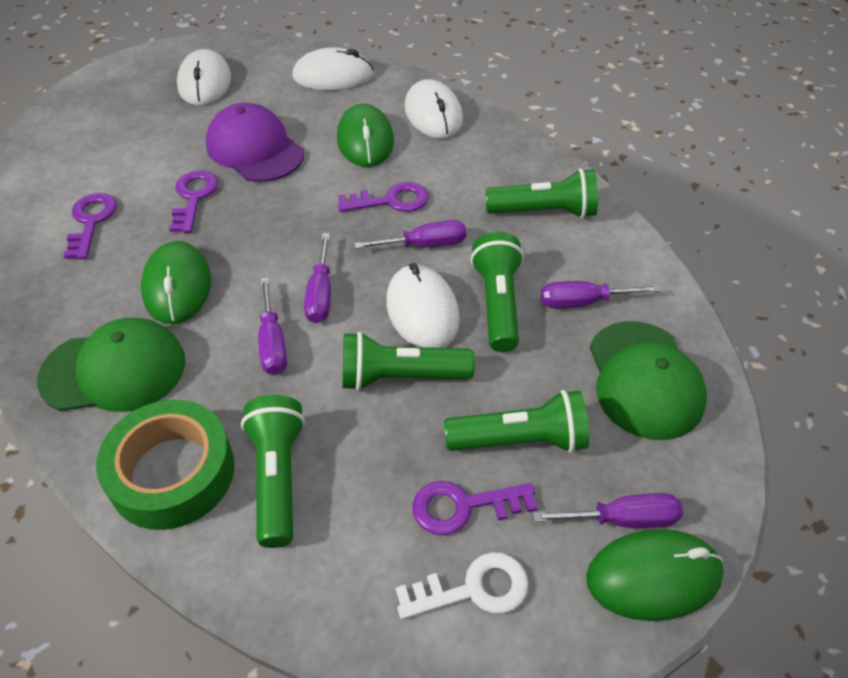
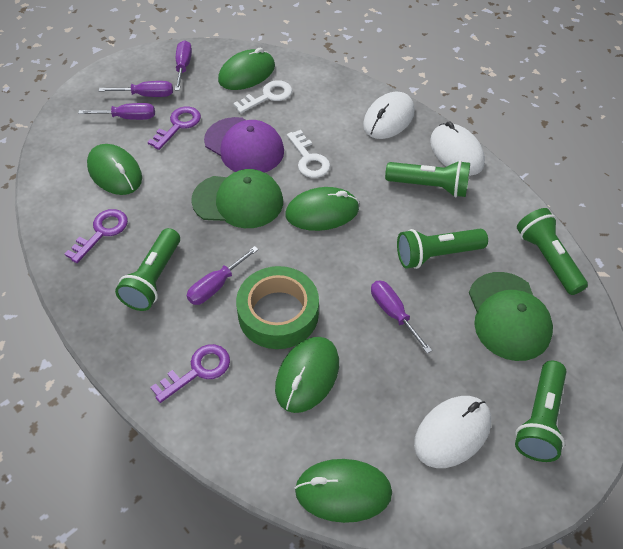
green mouse: [141,241,211,324] [337,104,394,167] [586,529,724,621] = 3 -> [87,144,142,195] [218,48,275,90] [275,337,339,413] [285,187,359,231] [295,459,392,523] = 5
purple key: [63,193,117,259] [169,170,218,233] [338,182,429,212] [413,481,537,535] = 4 -> [64,209,128,263] [148,107,201,150] [150,344,230,403] = 3
white key: [396,552,529,620] = 1 -> [233,80,292,113] [287,130,330,178] = 2
white mouse: [177,49,231,106] [292,47,374,91] [386,263,460,348] [405,79,463,139] = 4 -> [363,92,414,139] [414,396,491,468] [430,122,485,176] = 3

